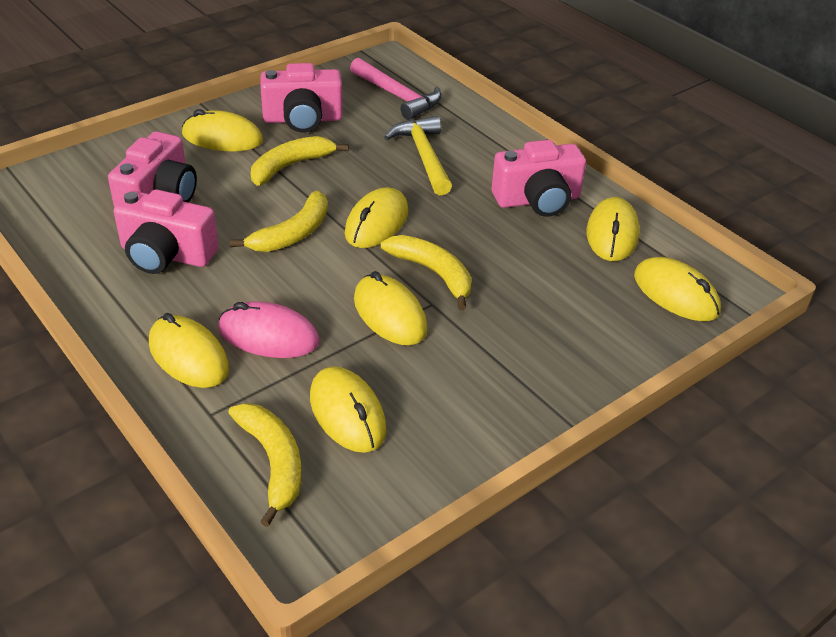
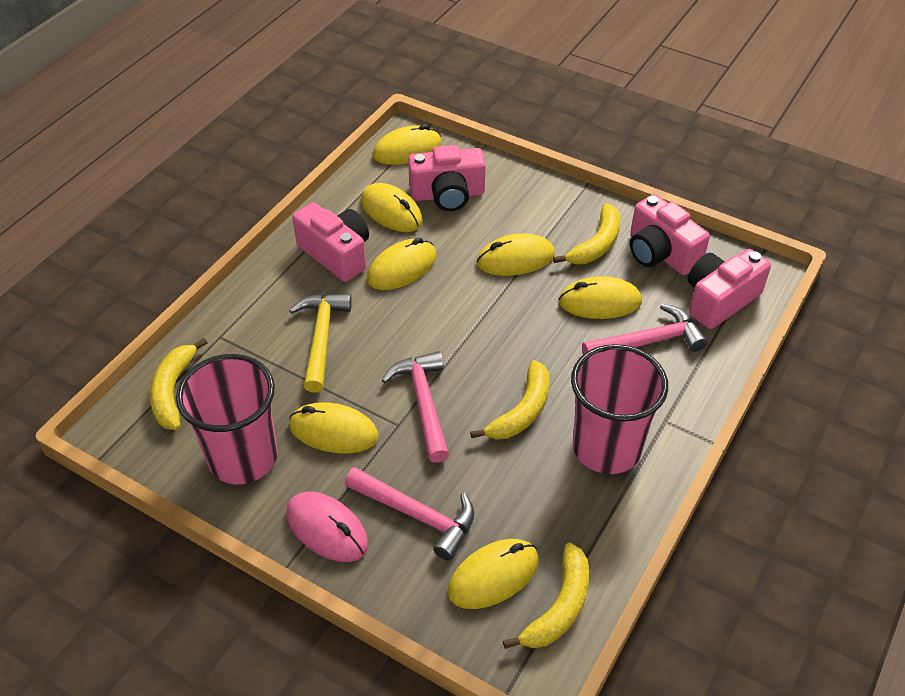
pink cup: none = 0 -> [176,354,278,484] [571,344,668,474] = 2
pink hammer: [350,58,442,120] = 1 -> [344,467,474,561] [382,351,449,463] [582,304,708,355] = 3

